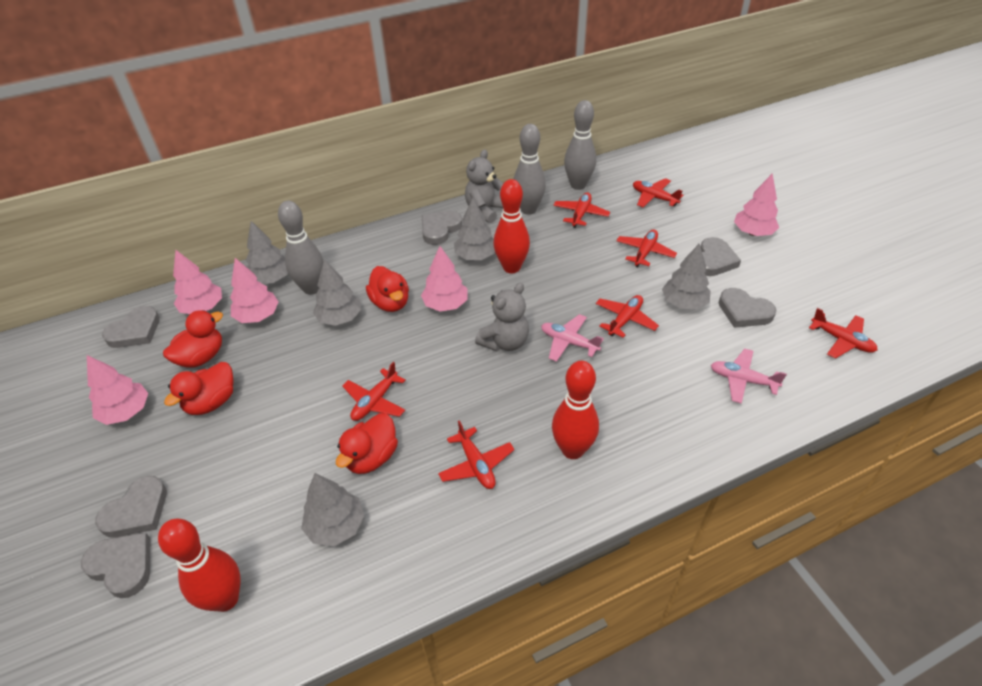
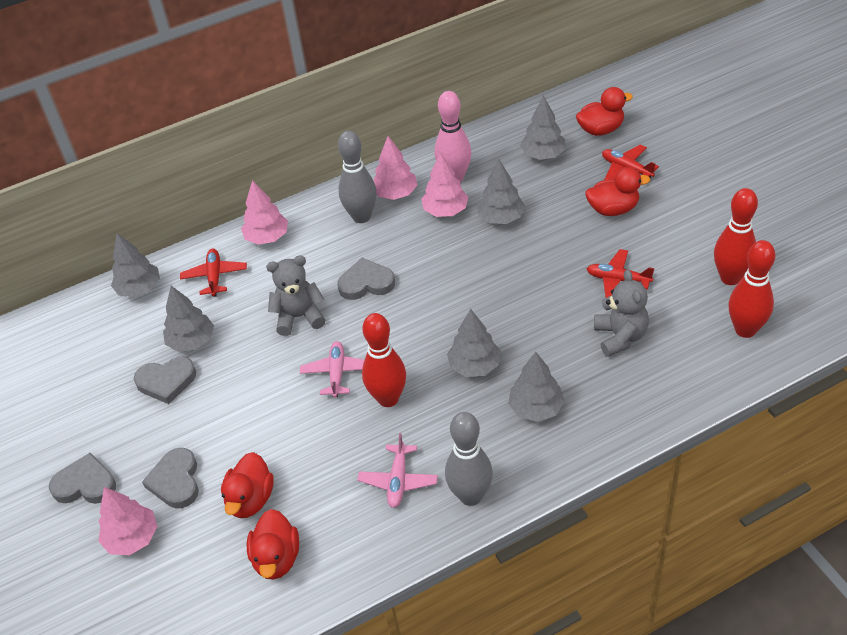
grey bowling pin: [278,201,324,295] [513,124,546,215] [564,100,596,190] = 3 -> [338,131,377,223] [445,412,493,506] = 2
grey heart: [81,532,150,598] [95,476,167,538] [102,306,160,348] [422,211,462,245] [700,237,741,276] [719,288,776,328] = 6 -> [49,453,116,504] [134,357,196,404] [142,448,199,508] [337,258,395,300] = 4
grey tree: [246,221,288,284] [301,473,364,546] [313,259,361,326] [454,198,495,260] [662,244,711,309] = 5 -> [111,233,160,297] [163,286,214,352] [447,309,501,377] [478,160,525,224] [508,352,565,422] [520,96,566,160] = 6
pink bowling pin: none = 0 -> [434,91,472,182] = 1
pink tree: [87,355,148,425] [173,250,222,314] [230,258,279,323] [421,246,468,312] [734,173,779,236] = 5 -> [98,487,158,555] [241,180,288,245] [373,136,417,200] [421,152,468,217] = 4
red plane: [342,362,406,421] [438,420,514,489] [553,193,610,228] [596,295,659,338] [616,229,677,267] [633,178,683,207] [809,308,878,359] = 7 -> [180,249,247,297] [587,249,654,298] [602,145,659,180] = 3

